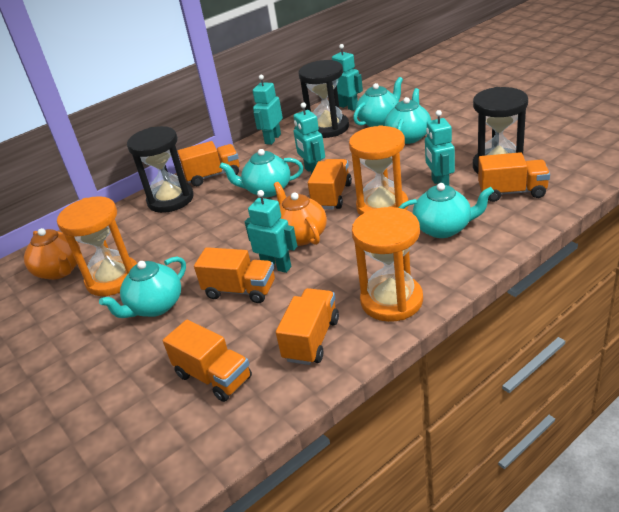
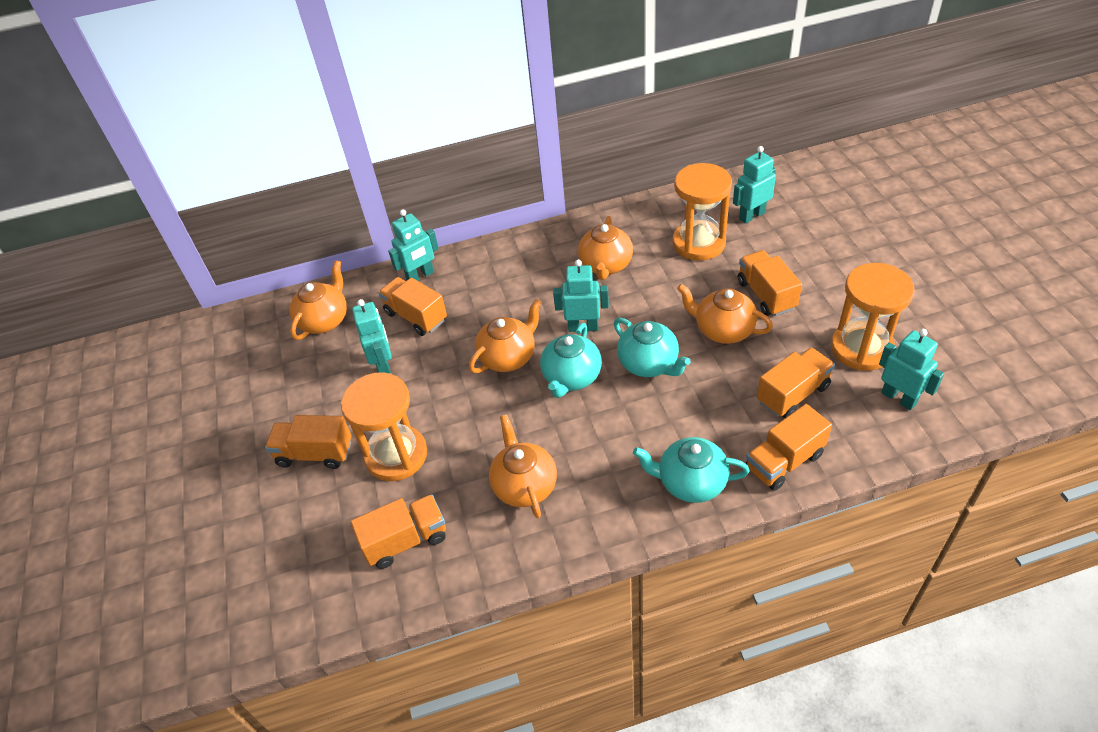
black hourglass: [127,126,194,213] [299,60,349,138] [473,87,528,174] = 3 -> none = 0
orange teapot: [24,228,81,280] [273,182,327,246] = 2 -> [289,260,347,340] [469,299,542,373] [489,415,557,518] [578,216,633,280] [677,284,773,344] = 5
turquoise teapot: [99,257,186,318] [219,149,303,197] [353,77,403,127] [385,88,431,144] [398,183,494,238] = 5 -> [540,323,602,398] [614,318,691,377] [633,437,750,503] = 3

